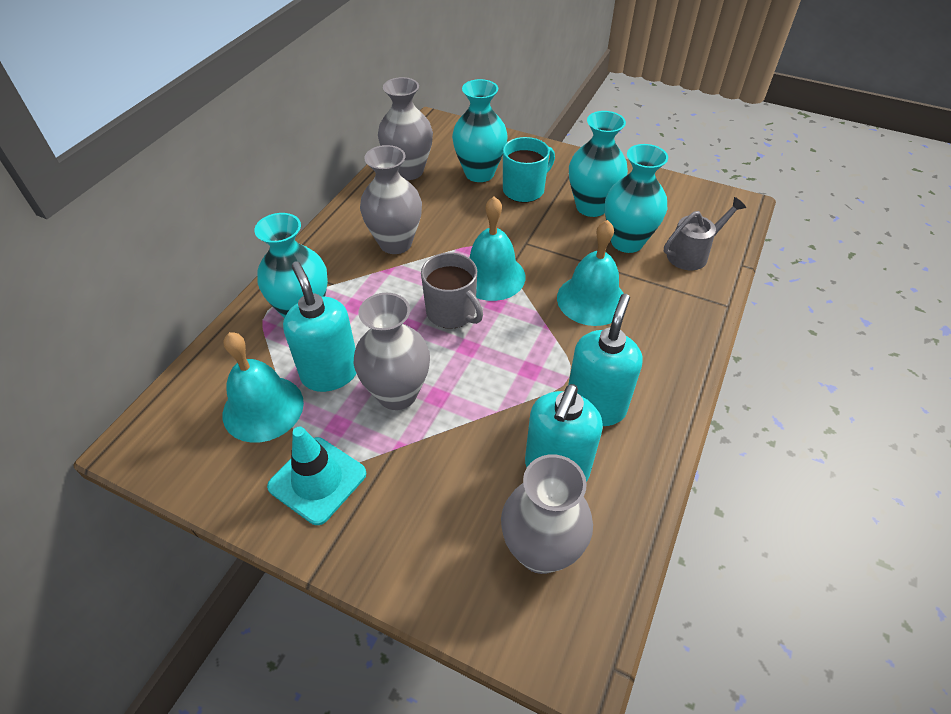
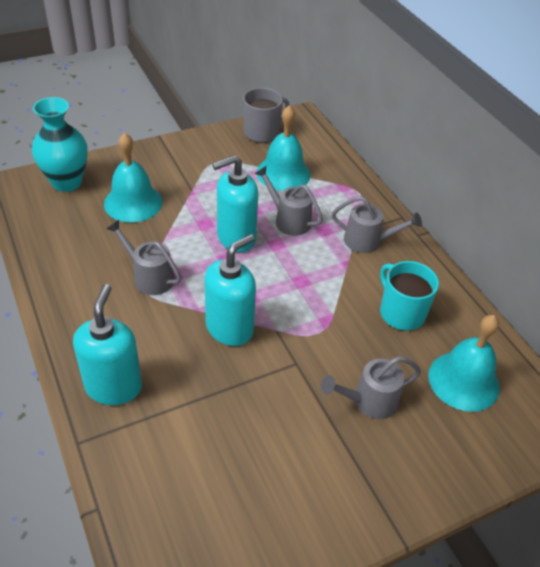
grey vase: [354,293,430,410] [360,145,422,254] [378,77,433,180] [501,454,593,574] = 4 -> none = 0
grey watering can: [664,197,746,270] = 1 -> [106,220,181,295] [255,166,323,236] [321,356,421,419] [332,196,422,253] = 4
turquoise traffic cone: [267,427,366,525] = 1 -> none = 0
turquoise vase: [254,213,328,318] [452,79,508,182] [569,111,628,217] [605,144,668,253] = 4 -> [32,97,88,192] = 1

